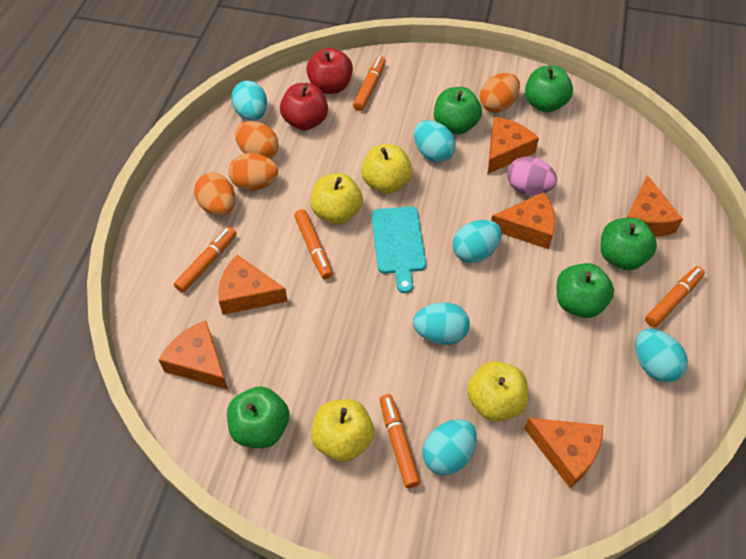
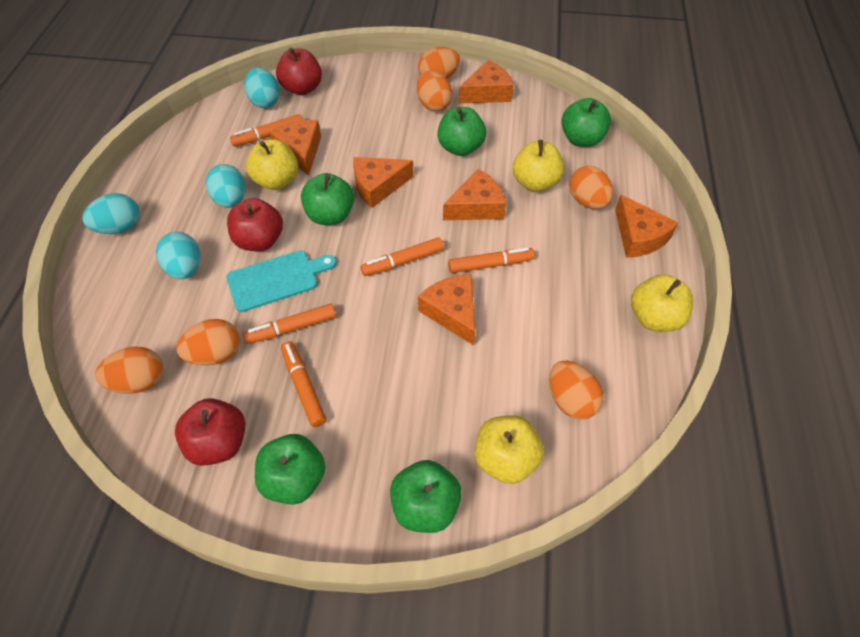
orange egg: [194,173,235,216] [228,153,278,191] [235,121,279,159] [480,73,520,113] = 4 -> [95,347,163,394] [176,319,240,366] [417,71,452,112] [418,47,460,79] [549,361,603,420] [569,166,613,209] = 6
pink egg: [507,157,557,195] = 1 -> none = 0
red apple: [280,83,328,130] [306,48,353,94] = 2 -> [175,398,245,466] [227,198,283,251] [276,47,322,95] = 3
turquoise egg: [231,80,267,121] [413,302,470,345] [414,120,456,162] [422,419,477,475] [452,220,502,263] [635,329,688,382] = 6 -> [82,193,140,234] [156,232,201,279] [206,164,246,208] [244,67,280,108] = 4

